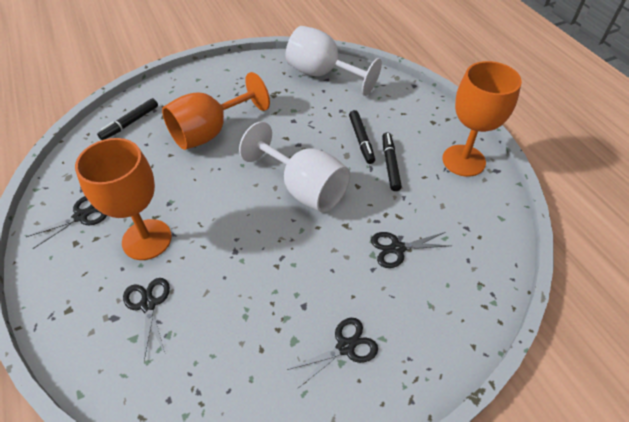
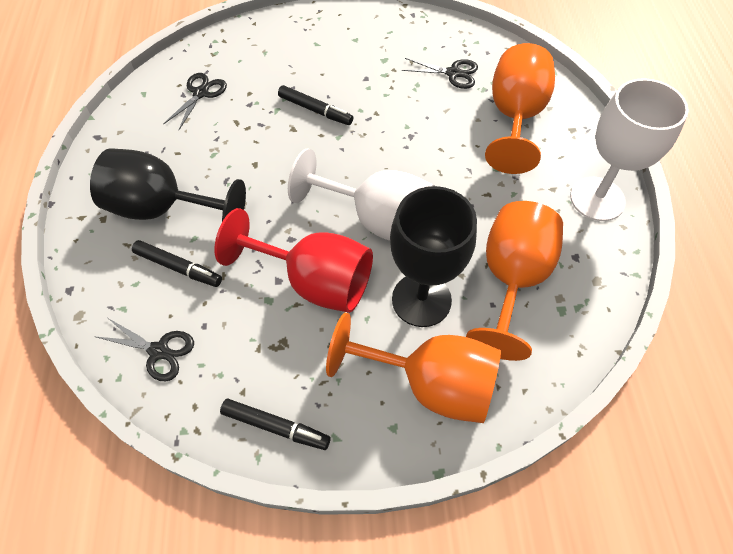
black goblet: none = 0 -> [90,148,246,221] [390,186,477,327] = 2
black scissors: [26,196,107,249] [123,278,170,361] [287,318,378,388] [371,232,451,268] = 4 -> [94,318,194,381] [163,73,227,130] [402,58,478,89] = 3
red goblet: none = 0 -> [214,208,373,313] = 1

